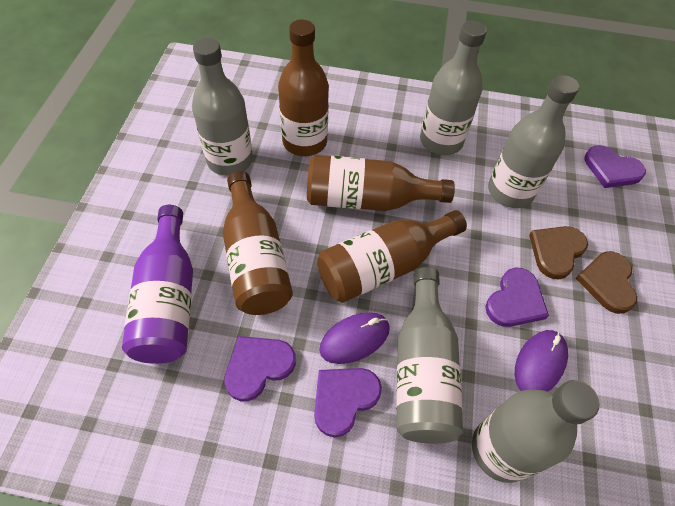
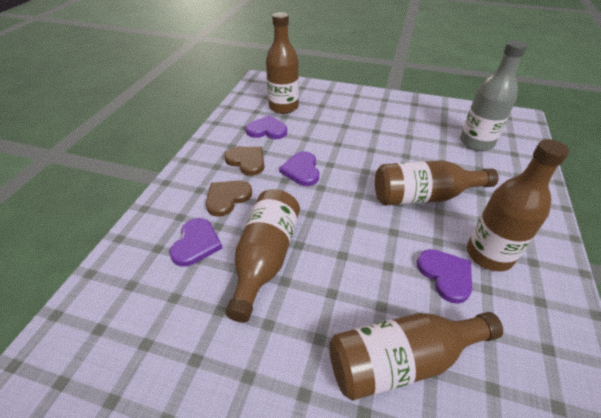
brown bottle: [223,171,293,315] [278,20,329,156] [307,155,455,211] [317,210,467,303] = 4 -> [225,189,300,323] [266,12,299,114] [329,312,503,401] [375,161,499,206] [467,139,569,271] = 5
grey bottle: [192,38,253,176] [396,267,463,444] [420,21,487,155] [472,380,600,483] [488,75,579,208] = 5 -> [460,40,527,151] = 1
purple bottle: [122,205,193,364] = 1 -> none = 0
purple mouse: [319,312,390,364] [515,330,568,392] = 2 -> none = 0

